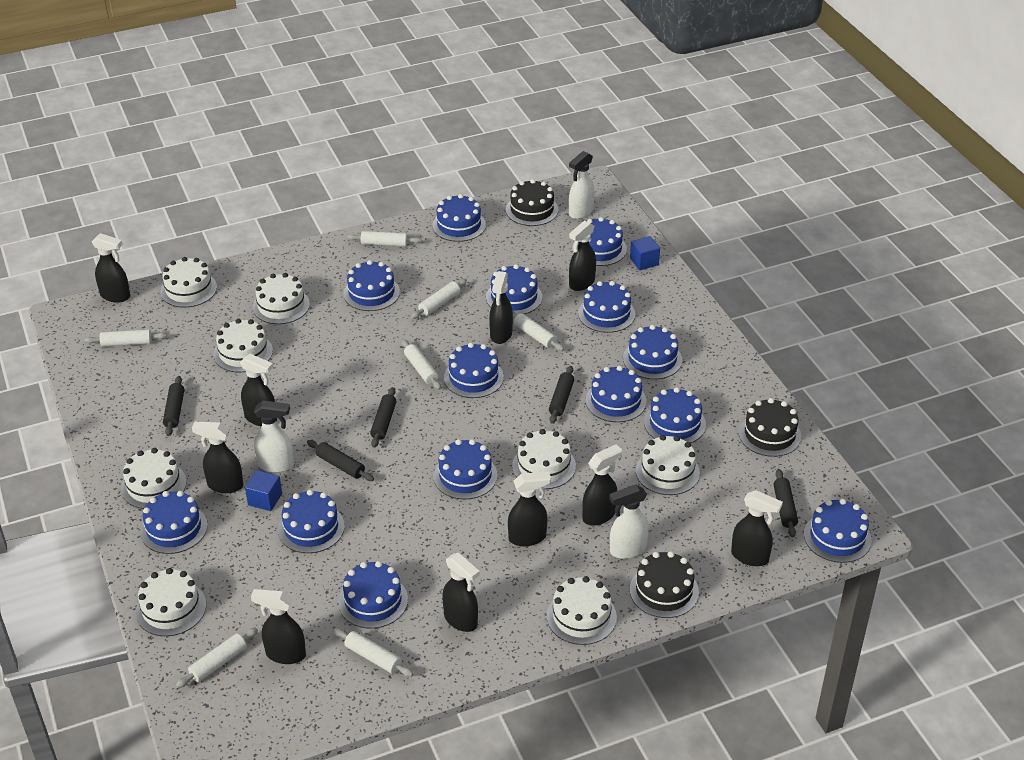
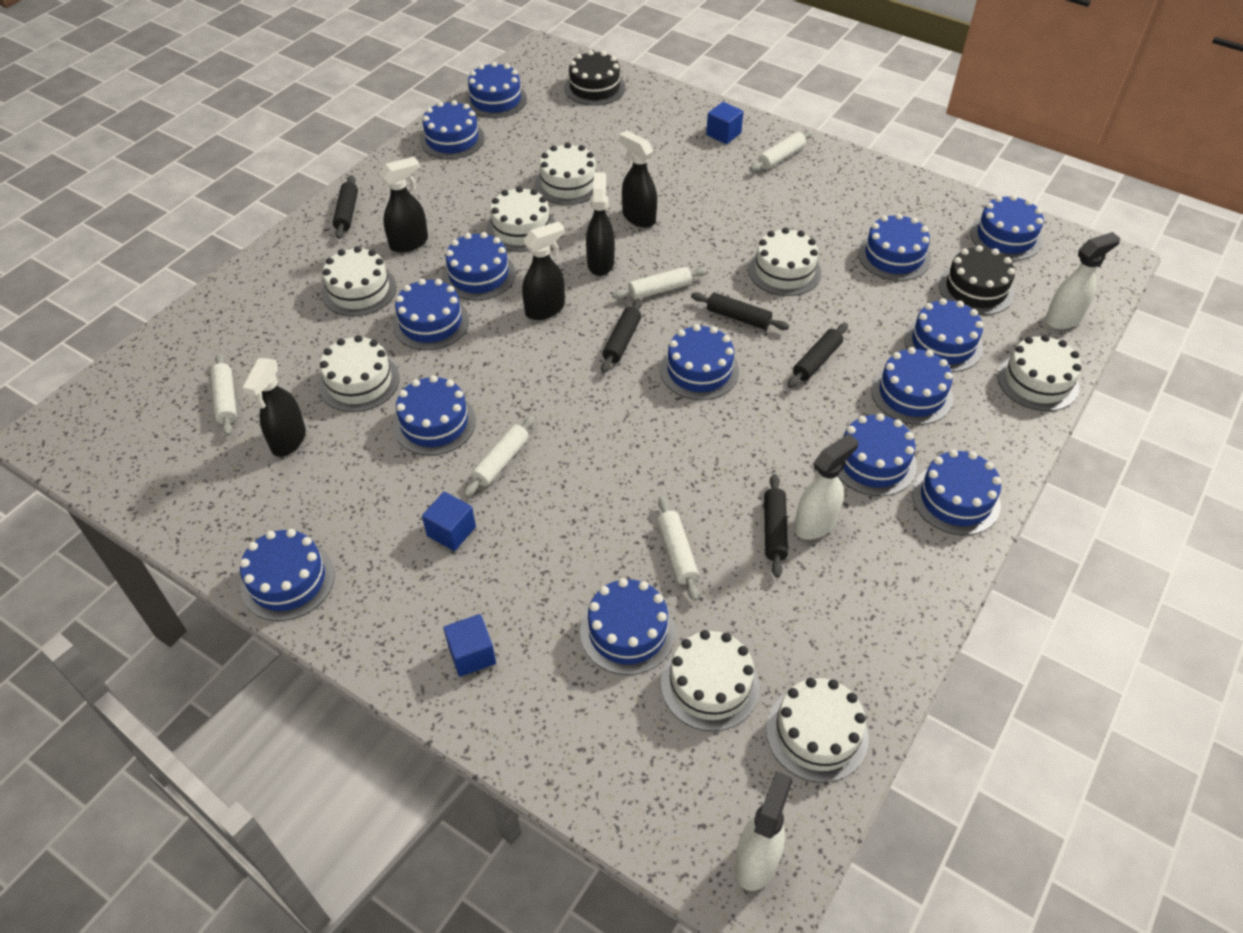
black cake: [506,179,559,226] [630,551,699,618] [739,398,802,457] = 3 -> [564,50,625,106] [939,245,1015,315] = 2
black spray bottle: [92,233,130,303] [192,422,243,493] [240,354,277,426] [251,589,306,664] [442,553,480,632] [489,271,513,344] [508,471,551,546] [569,221,596,291] [582,444,622,526] [731,490,783,566] = 10 -> [242,358,306,457] [379,157,428,253] [522,221,565,320] [586,172,615,276] [619,130,657,228] = 5
blue cube: [245,470,282,511] [630,236,660,270] = 2 -> [422,492,476,551] [443,614,496,677] [706,102,743,144] = 3
white rolling pin: [85,329,167,347] [176,628,258,688] [333,628,413,677] [347,231,421,246] [402,339,441,390] [411,279,467,319] [513,312,564,351] = 7 -> [211,353,237,436] [464,415,535,497] [612,267,708,300] [657,497,699,601] [750,130,813,172] = 5

